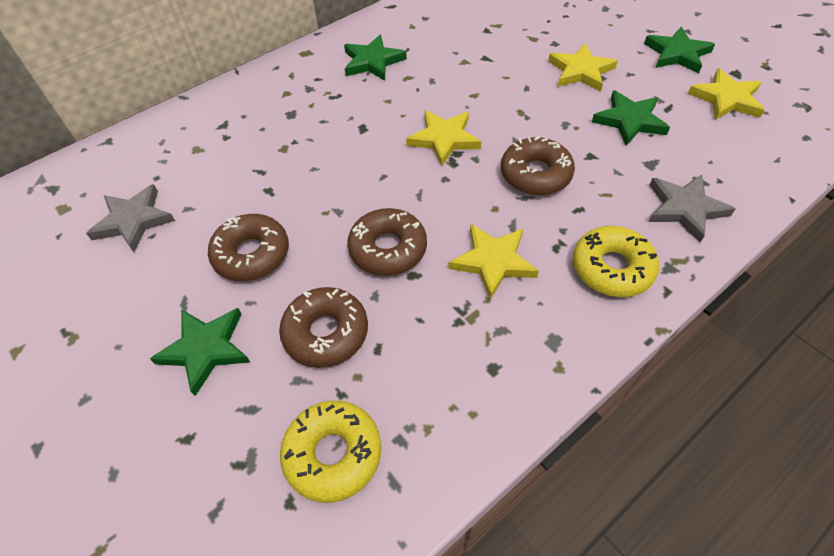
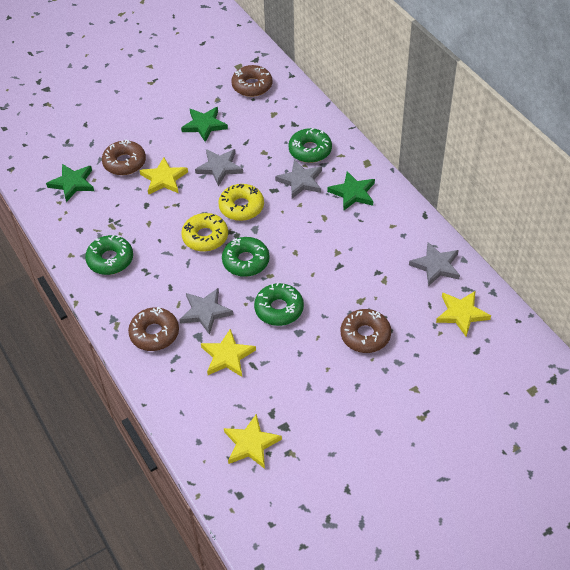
green donut: none = 0 -> [85,235,133,275] [222,237,270,277] [254,283,304,326] [288,128,332,163] = 4
green star: [150,308,250,396] [344,35,407,81] [592,90,670,146] [644,27,715,73] = 4 -> [46,164,94,202] [181,107,228,142] [327,171,375,211] = 3
grey star: [86,184,175,252] [648,175,735,243] = 2 -> [179,288,233,335] [195,149,243,186] [275,160,322,199] [409,242,460,286] = 4

